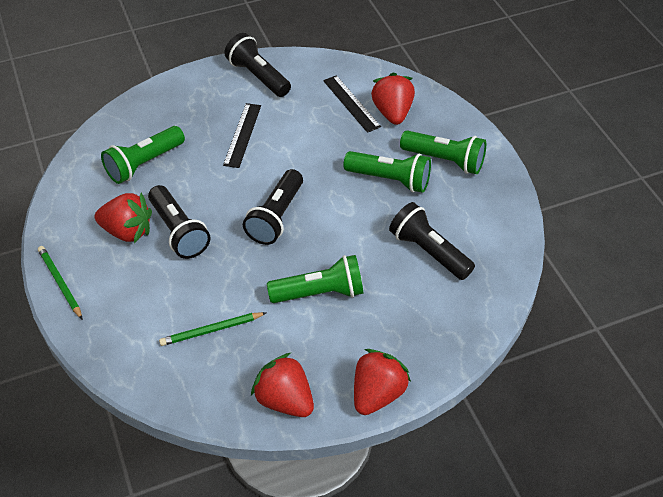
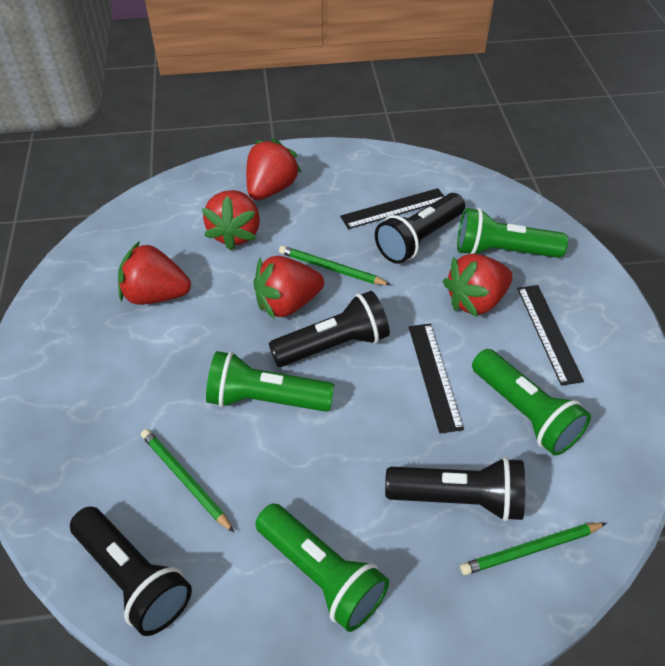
black ruler: [223,103,261,168] [323,75,381,133] = 2 -> [340,188,444,229] [409,324,464,433] [517,285,584,386] = 3
green pencil: [38,246,83,320] [159,312,267,346] = 2 -> [141,429,234,533] [279,246,391,285] [460,523,606,575] = 3
red strawberry: [95,193,152,243] [251,353,314,417] [354,349,411,415] [371,72,415,125] = 4 -> [118,241,191,305] [202,190,260,251] [246,138,302,200] [254,256,324,319] [443,254,513,317] = 5

